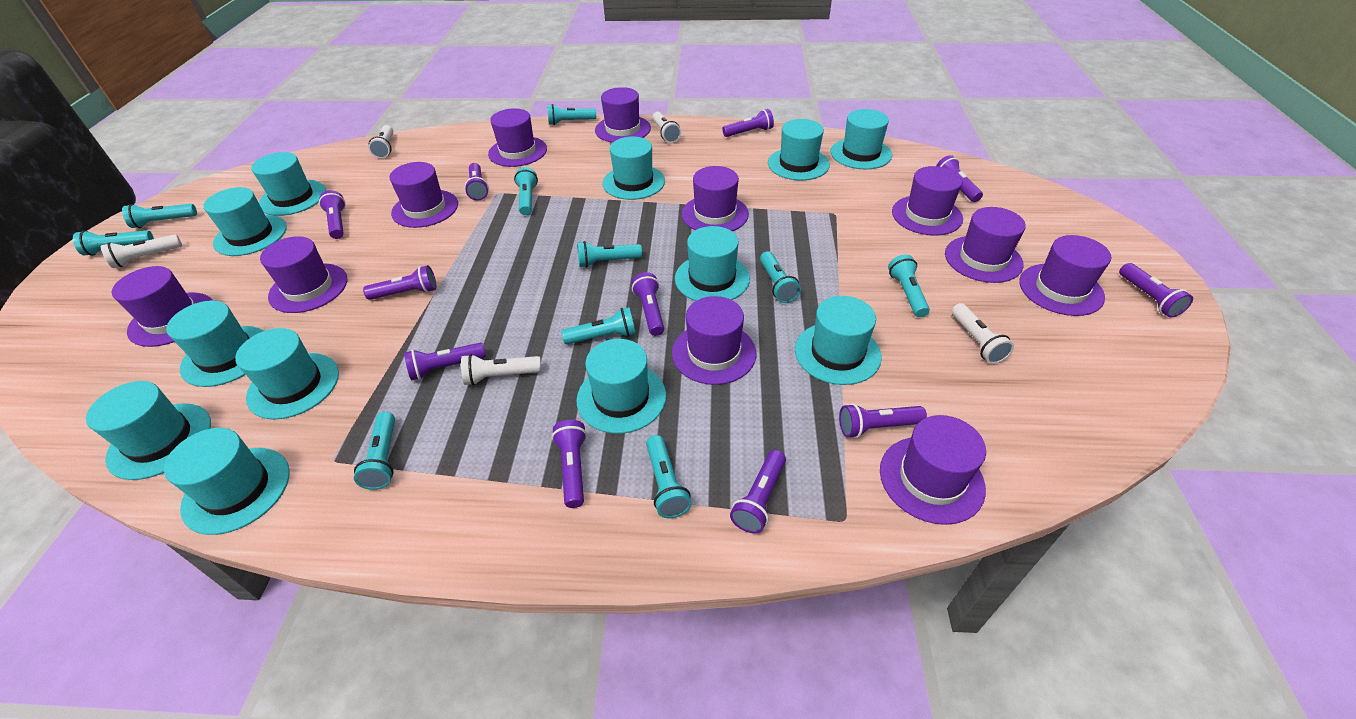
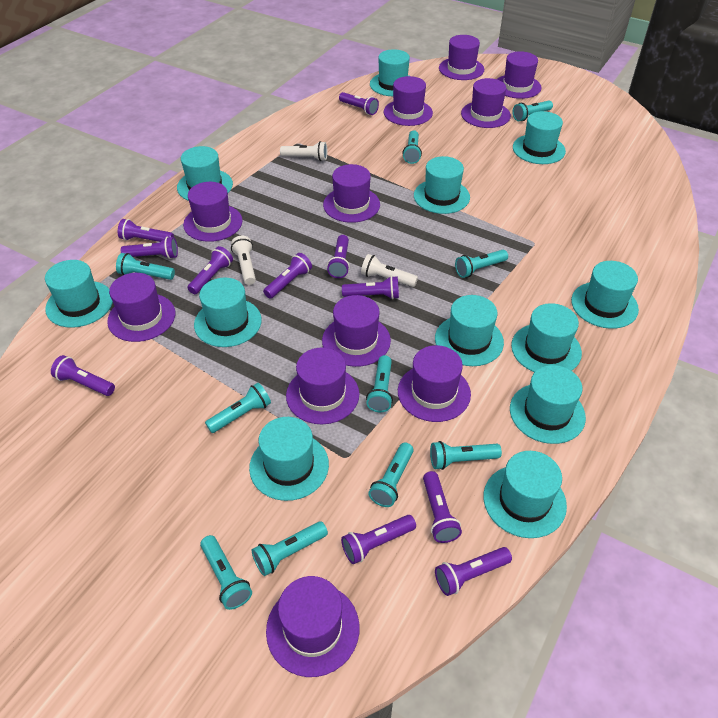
white flashlight: [101,234,182,268] [368,125,393,158] [461,354,541,385] [652,112,681,143] [951,303,1014,364] = 5 -> [231,235,256,285] [280,141,327,161] [361,254,418,287] = 3

